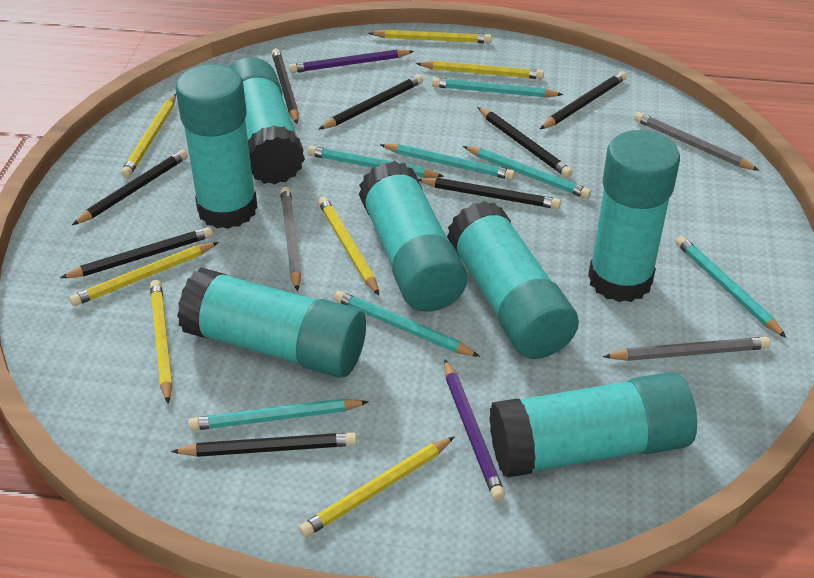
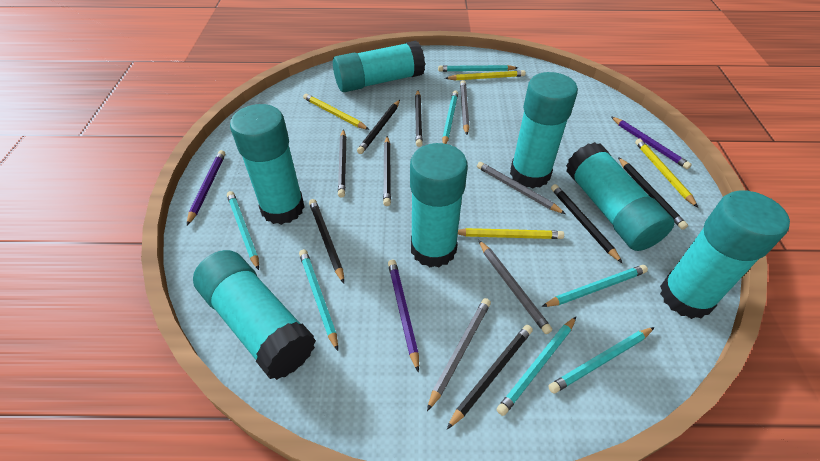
grey pencil: [280,187,301,291] [603,337,770,361] [634,112,760,171] = 3 -> [427,298,491,411] [460,80,469,135] [477,162,566,214] [479,240,552,334] = 4
purple pencil: [289,49,414,73] [444,359,505,501] = 2 -> [187,150,225,225] [388,260,419,372] [611,116,692,169] = 3
yellow pencil: [69,242,219,306] [121,94,176,178] [150,280,173,404] [299,436,455,537] [318,197,379,295] [369,30,492,43] [416,60,544,79] = 7 -> [303,94,369,130] [445,70,526,80] [458,228,564,239] [635,139,698,208] = 4

